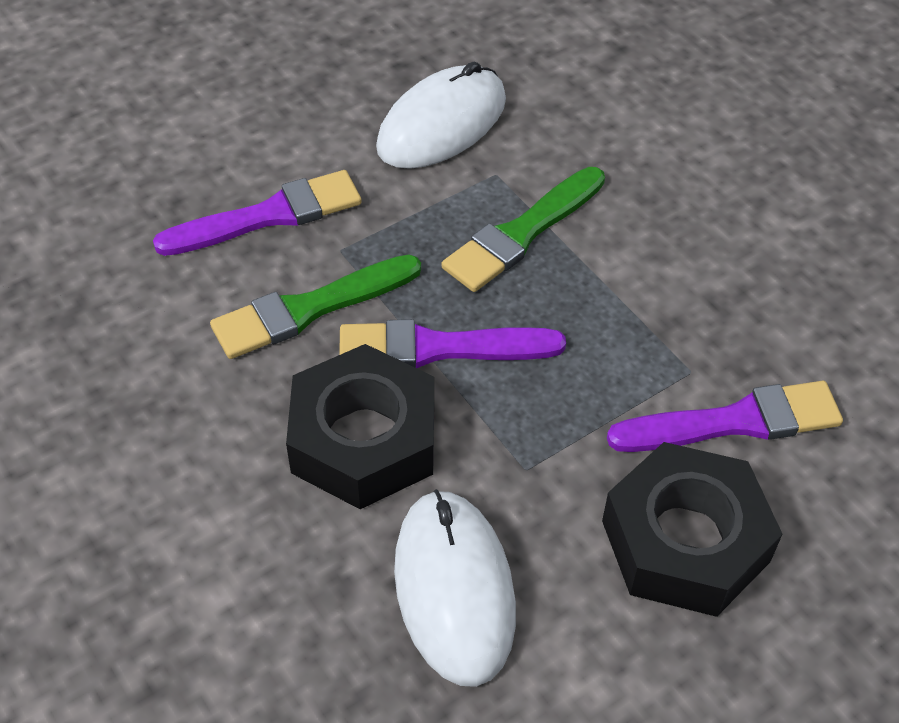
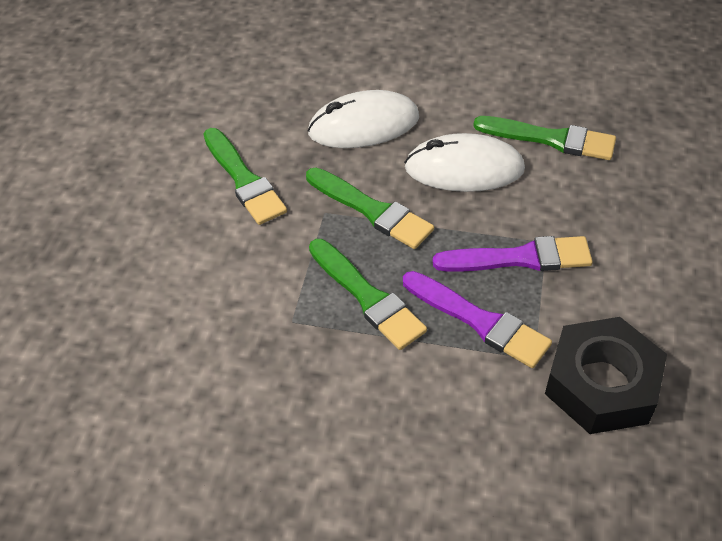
black nut: [286,344,434,509] [602,442,782,617] = 2 -> [545,317,667,434] = 1
green brush: [210,254,421,359] [441,167,605,292] = 2 -> [203,128,287,225] [306,168,434,249] [309,239,427,350] [473,116,616,160] = 4
purple brush: [153,170,362,256] [339,319,566,368] [607,381,843,452] = 3 -> [403,271,552,368] [432,236,593,272] = 2

